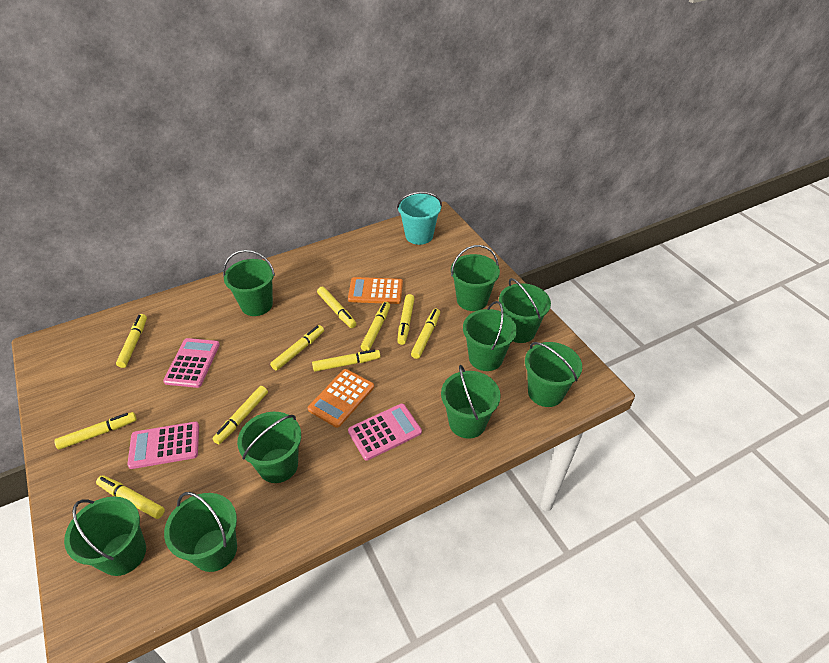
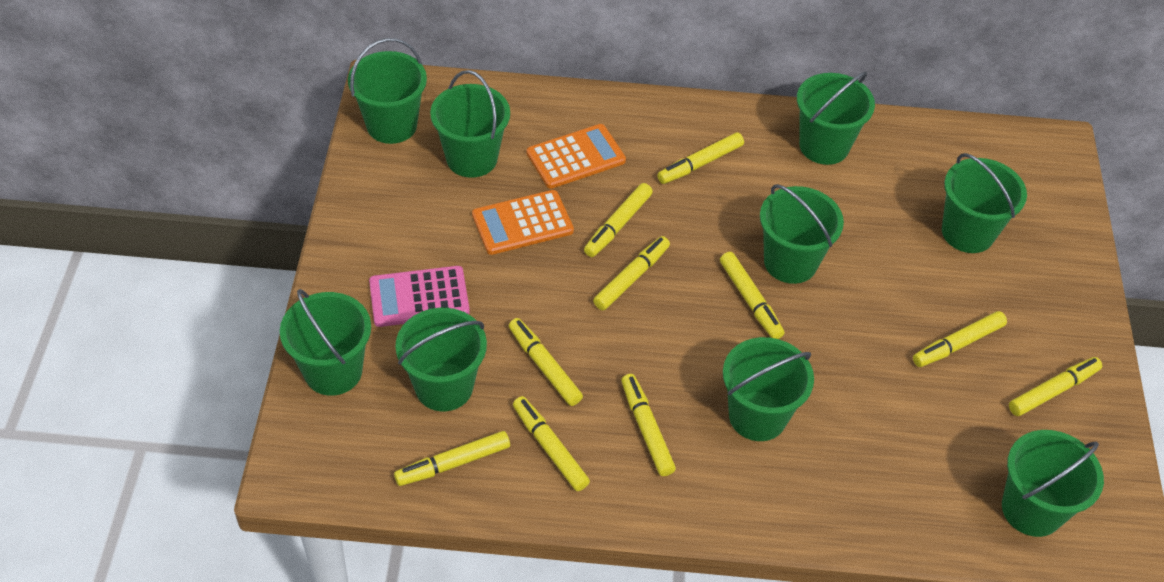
pink calculator: [127,422,199,469] [163,338,220,388] [348,403,422,461] = 3 -> [369,266,470,327] = 1
turquoise bucket: [397,192,442,245] = 1 -> none = 0

